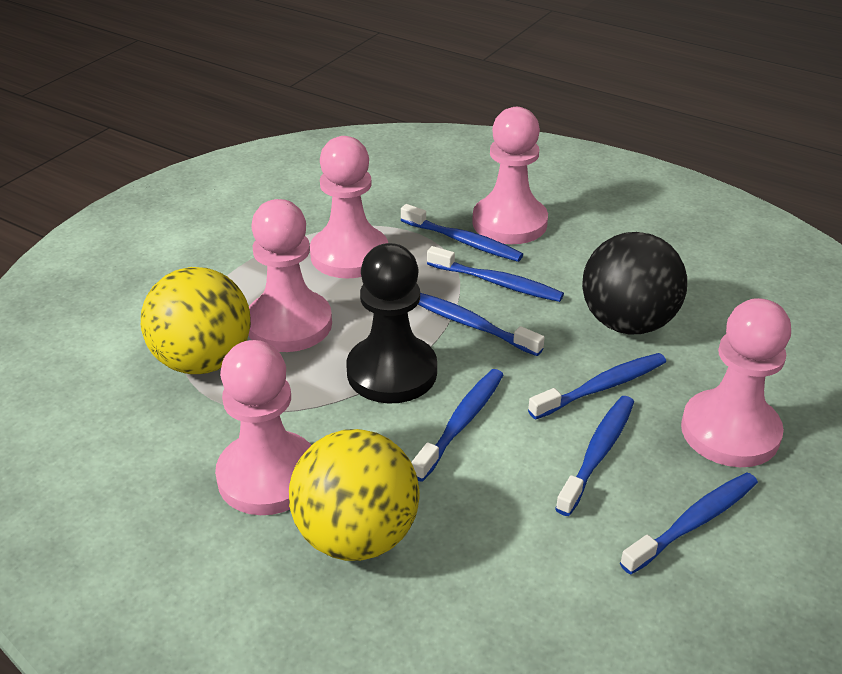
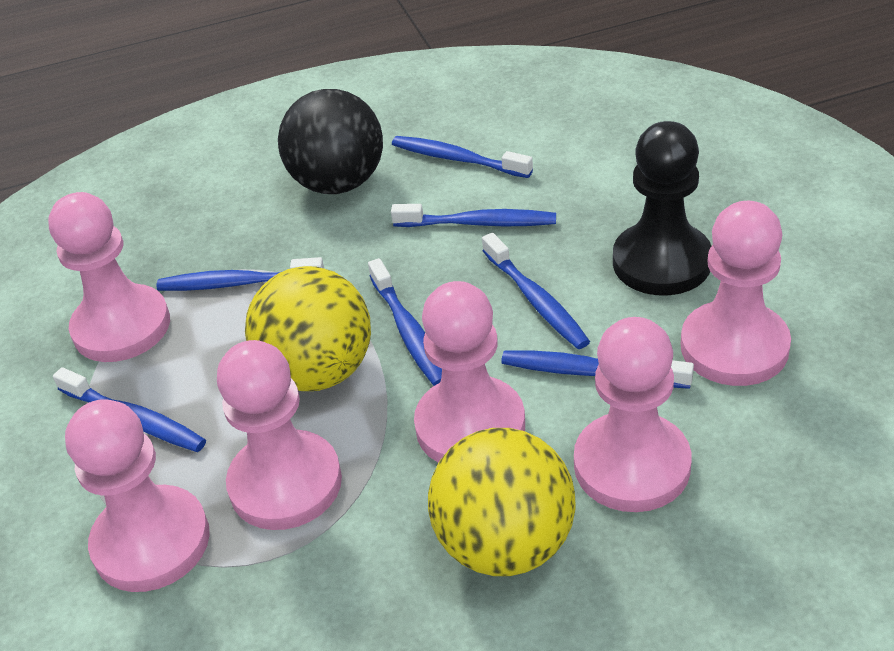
pink pawn: [215,340,311,515] [249,199,332,352] [310,136,388,278] [472,107,548,244] [681,298,791,467] = 5 -> [48,192,170,362] [65,399,210,592] [217,340,342,530] [414,281,525,463] [574,317,691,512] [681,201,791,386] = 6

